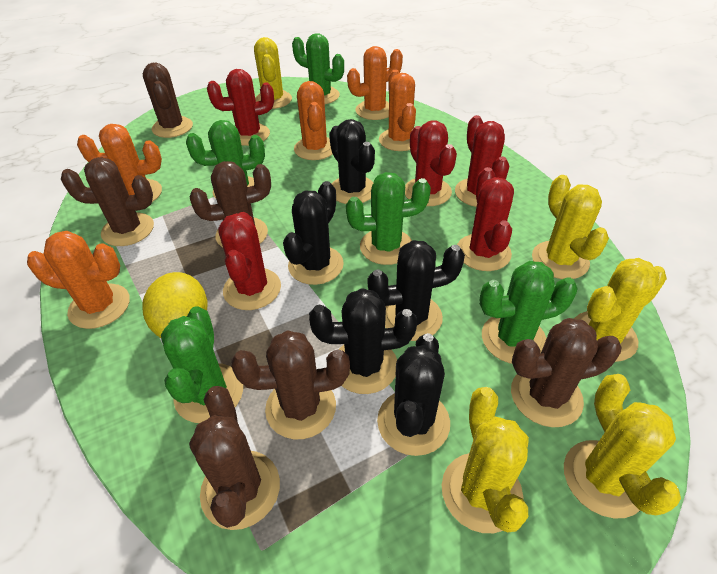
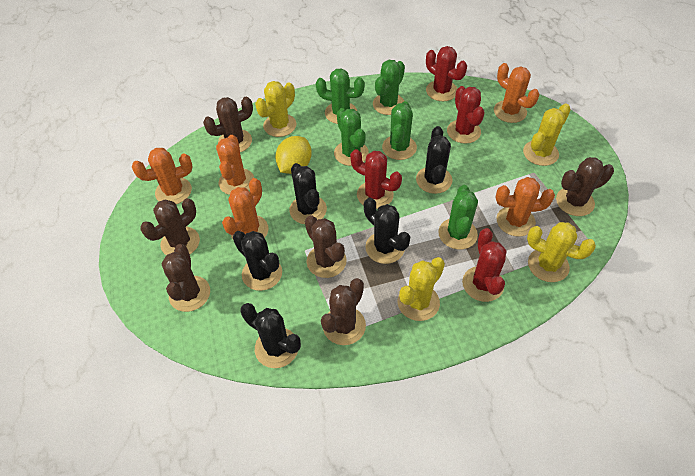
red cactus: [207,69,274,146] [218,212,281,310] [405,120,457,206] [455,115,509,207] [457,167,514,271] = 5 -> [350,149,402,209] [426,46,467,101] [447,86,484,144] [462,228,506,302] = 4
yellow cactus: [254,37,292,109] [442,387,529,533] [532,175,609,279] [564,374,681,519] [574,258,667,362] = 5 -> [255,81,296,137] [398,257,445,321] [523,104,571,166] [527,222,596,282] = 4

